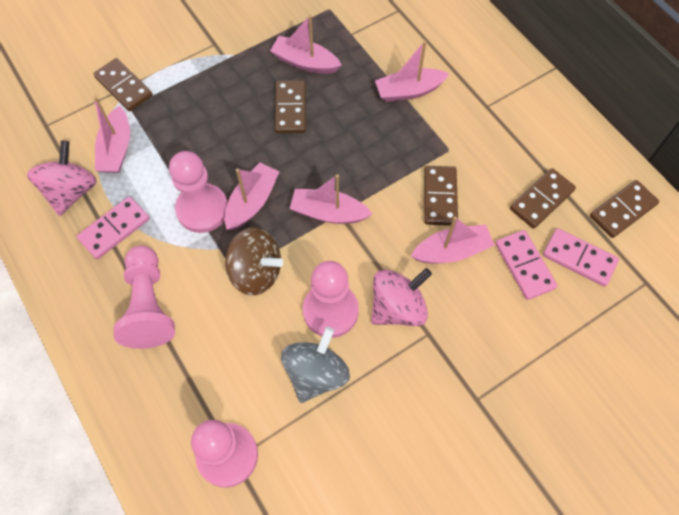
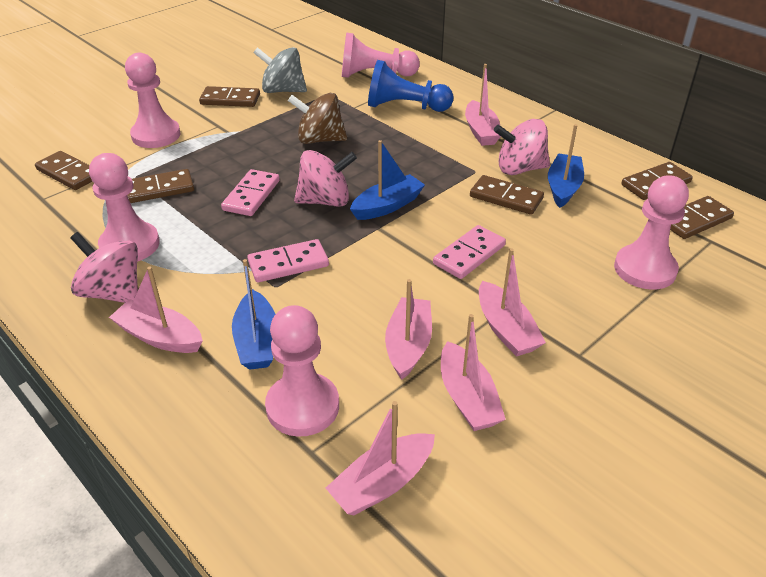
blue boat: none = 0 -> [232,259,276,370] [350,140,425,220] [548,124,584,208] = 3
blue pawn: none = 0 -> [368,60,453,112] = 1
brown domino: [94,58,153,111] [275,80,306,133] [424,166,458,226] [510,168,576,229] [590,180,659,238] = 5 -> [35,151,92,190] [127,169,194,203] [199,86,260,107] [470,175,544,215] [621,162,693,200] [670,196,734,239] = 6
pink pawn: [114,246,175,349] [169,151,228,233] [191,420,258,488] [303,261,359,338] = 4 -> [89,153,160,261] [125,53,180,148] [265,305,339,437] [342,32,420,78] [614,175,689,290] = 5
pink spinning top: [27,140,97,216] [371,268,432,326] = 2 -> [70,232,138,303] [294,150,357,207] [494,119,550,175] = 3

